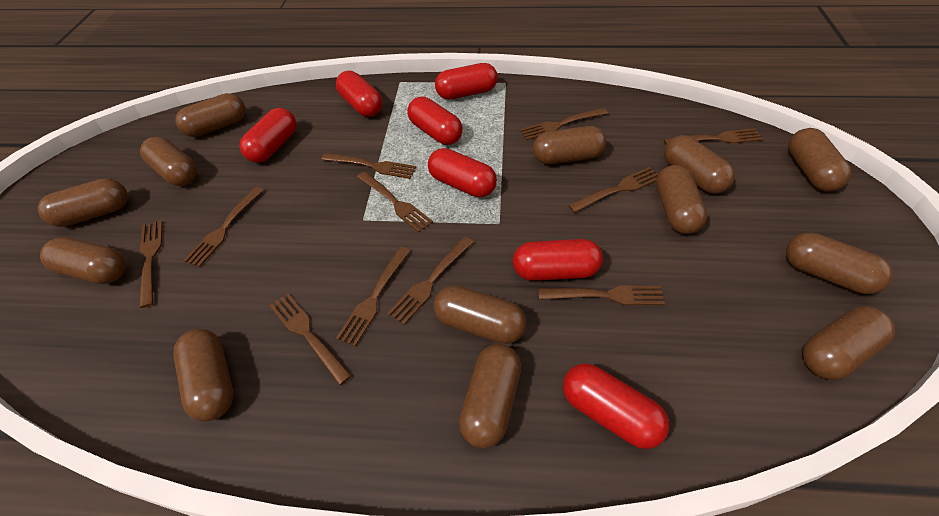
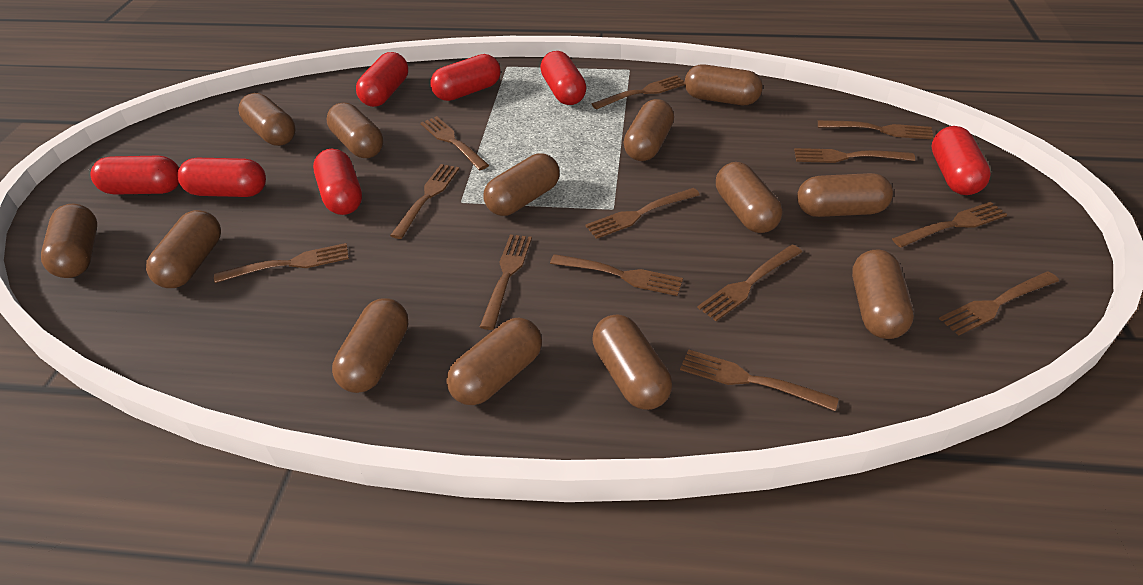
brown fork: [139,220,163,308] [183,187,264,267] [269,293,352,385] [321,153,416,179] [336,247,410,347] [357,171,433,233] [387,237,473,325] [520,108,608,140] [538,285,665,305] [568,167,658,213] [664,128,763,145] = 11 -> [214,243,349,283] [390,164,459,239] [421,116,489,170] [480,235,532,330] [550,254,683,296] [586,188,700,239] [592,75,685,110] [680,349,839,411] [697,245,802,321] [794,148,915,163] [818,120,934,140] [892,202,1008,248] [939,272,1059,336] = 13

